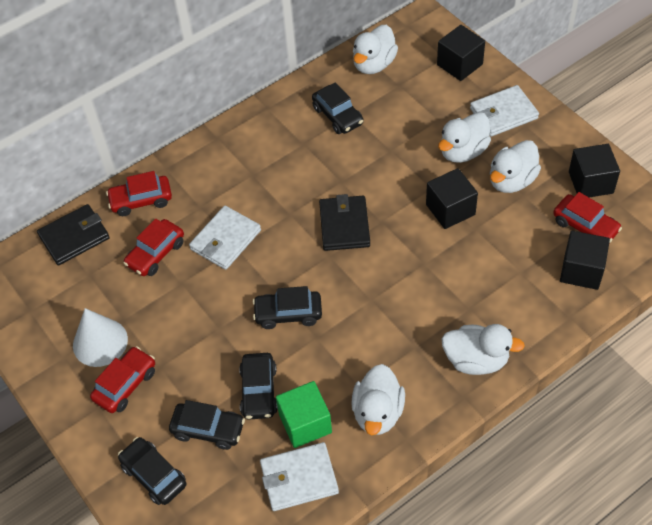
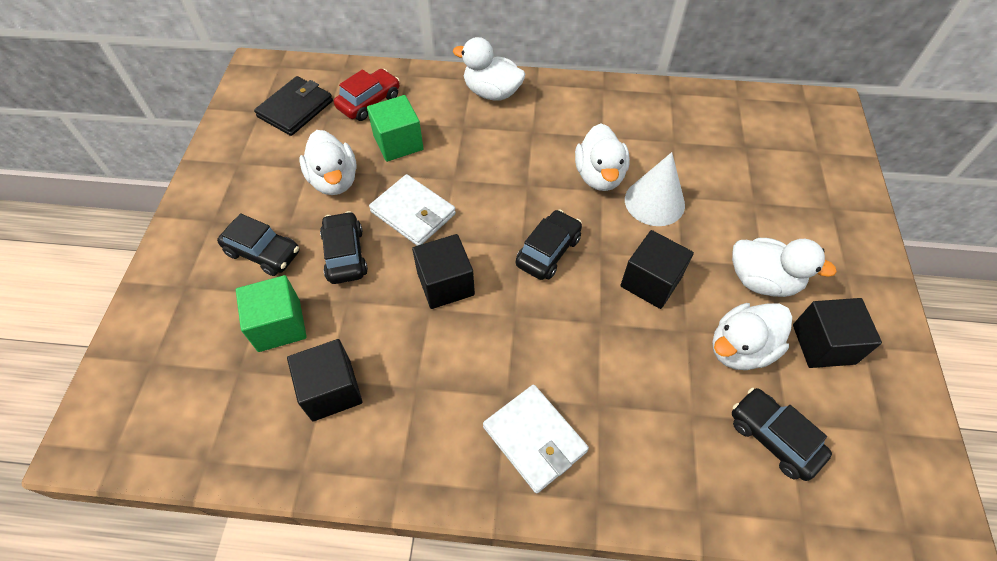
black car: [118,437,186,505] [169,400,245,450] [239,353,278,420] [253,286,322,329] [312,82,363,134] = 5 -> [217,213,299,276] [320,211,368,284] [516,209,582,280] [732,388,832,481] = 4
black wallet: [37,204,110,265] [319,194,370,251] = 2 -> [254,76,333,136] = 1
green cube: [276,381,332,448] = 1 -> [236,275,307,352] [367,95,424,162] = 2
red car: [90,346,155,413] [106,171,172,216] [123,219,184,276] [553,192,622,243] = 4 -> [334,69,399,121] = 1
white wallet: [189,206,261,270] [260,442,339,511] [470,85,539,137] = 3 -> [369,174,456,246] [483,385,589,493] = 2

